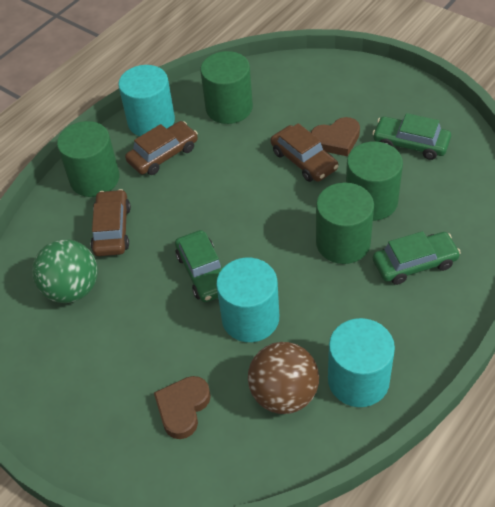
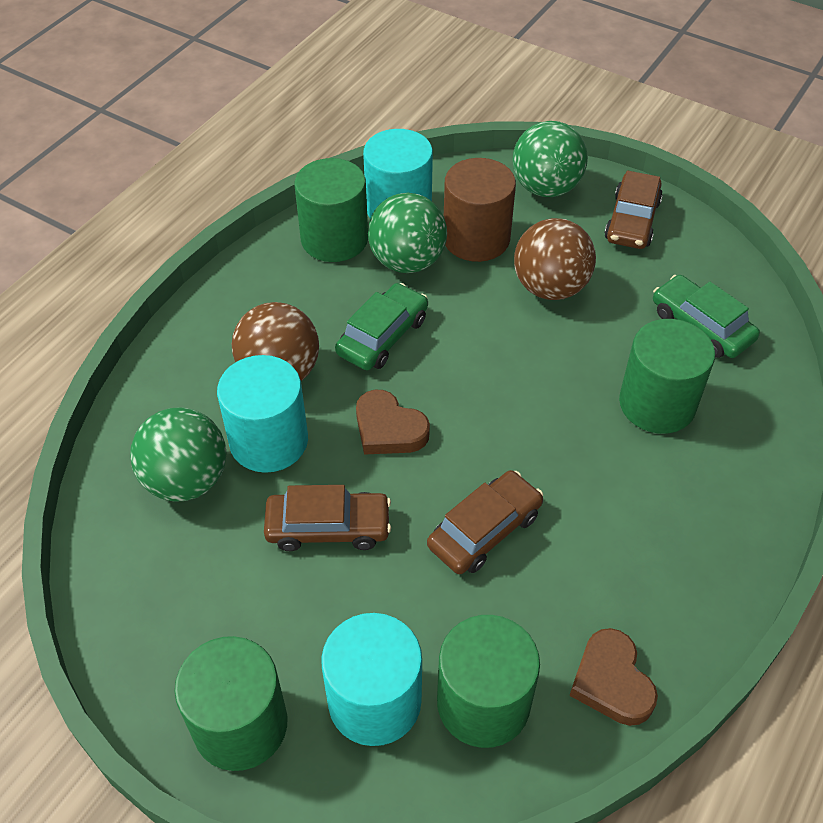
brown ball: [248,342,319,414] = 1 -> [232,302,319,381] [514,218,596,300] = 2
brown cylinder: none = 0 -> [444,158,516,262] = 1
green ball: [32,239,98,303] = 1 -> [130,407,226,502] [368,193,447,273] [512,121,588,197] = 3
green car: [175,230,223,302] [372,113,451,160] [373,231,461,285] = 3 -> [335,283,428,370] [653,275,760,358] = 2

